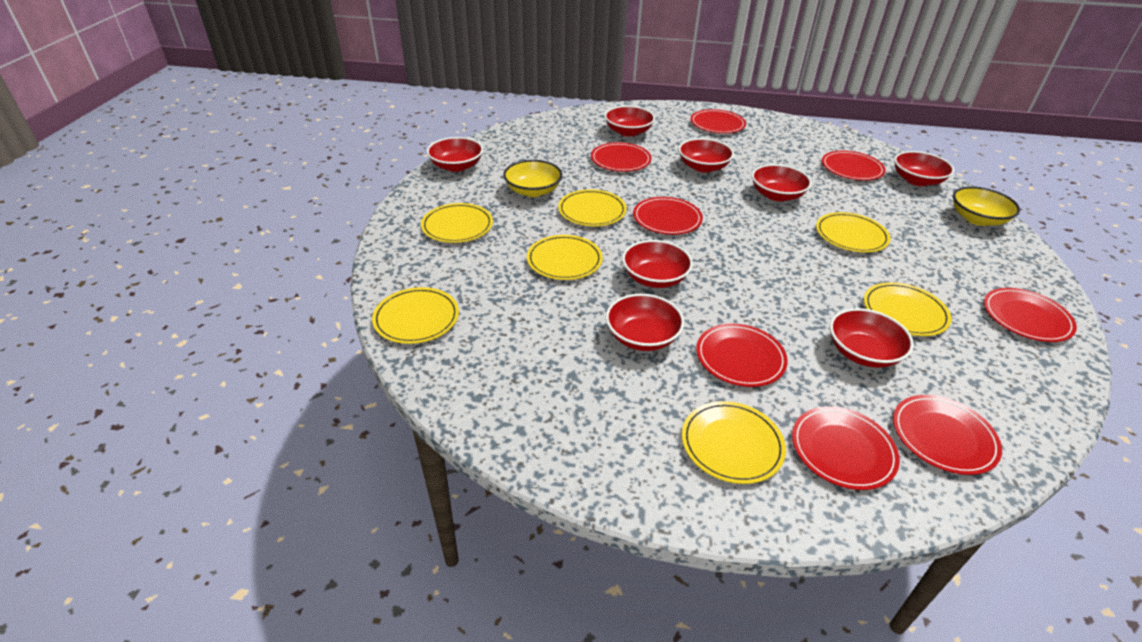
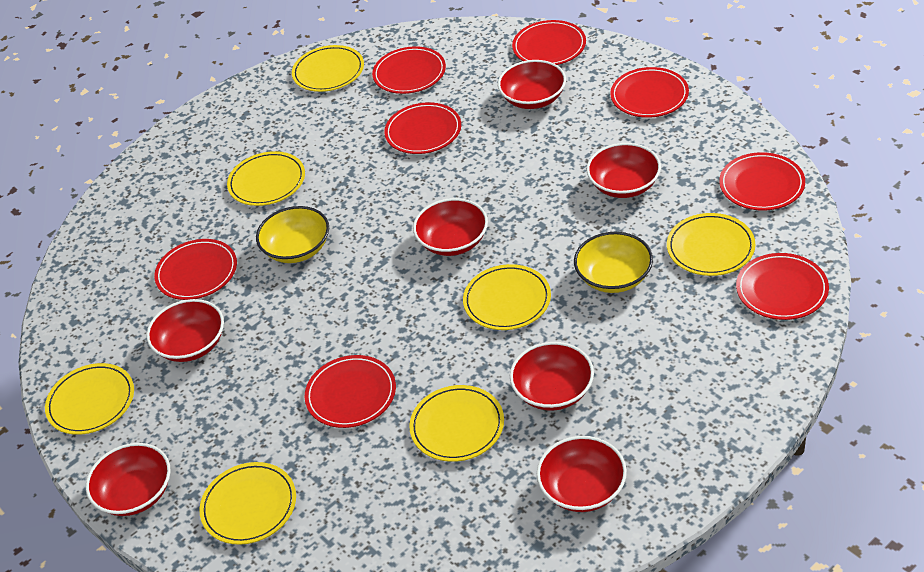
red bowl: [427,137,483,172] [604,106,655,137] [606,294,684,351] [622,240,693,288] [678,138,734,173] [752,164,812,202] [830,308,914,368] [894,151,954,186] = 8 -> [86,443,171,516] [146,299,224,362] [413,198,488,256] [498,60,566,109] [510,342,594,411] [537,436,627,512] [587,143,661,198] = 7

